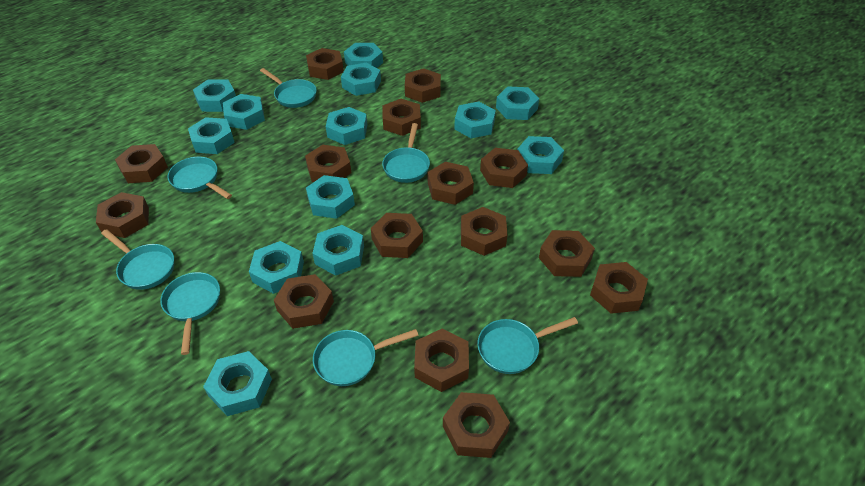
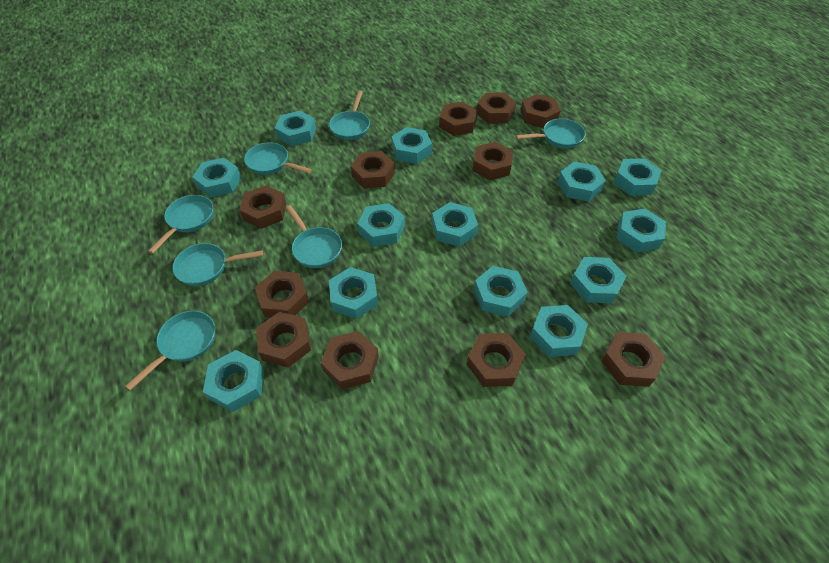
brown nut: [96,192,149,238] [115,144,168,183] [274,274,334,329] [305,145,351,182] [306,48,344,80] [371,213,423,258] [383,99,421,136] [405,68,441,103] [414,329,469,392] [428,162,474,205] [443,392,510,458] [461,207,507,256] [480,148,528,188] [539,230,595,277] [590,262,648,314] = 15 -> [239,185,287,229] [255,271,309,318] [256,312,311,368] [321,331,379,389] [351,151,395,189] [439,102,477,136] [467,333,526,387] [473,142,513,180] [477,93,517,124] [521,94,561,128] [601,332,666,387] = 11

